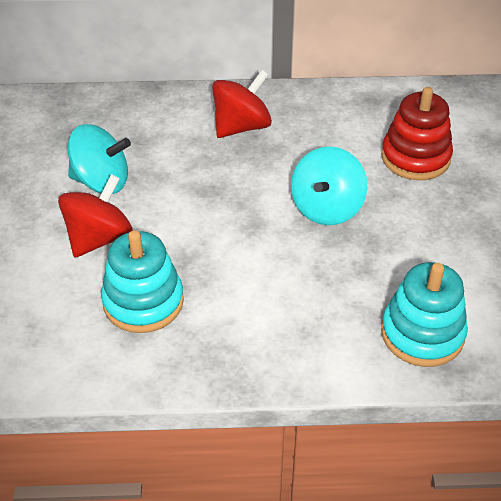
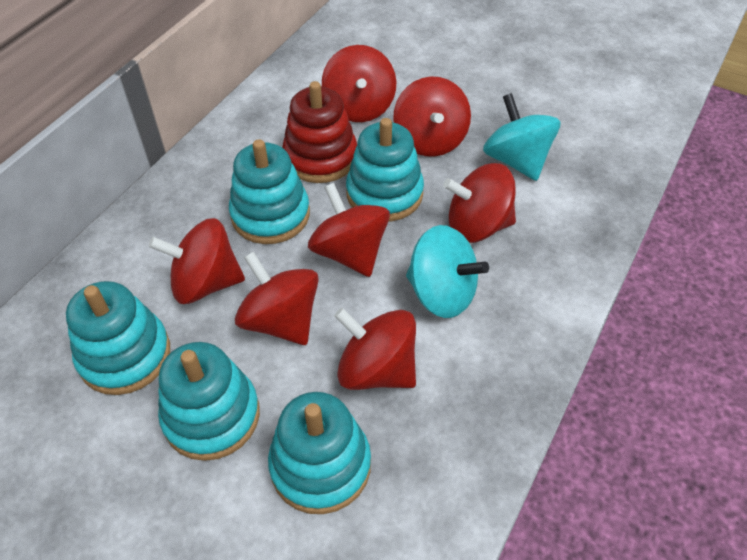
red spinning top: [58,174,132,258] [212,70,272,138] = 2 -> [149,218,245,304] [235,251,319,345] [308,183,390,277] [322,45,396,122] [334,308,416,390] [393,77,471,157] [443,163,516,243] = 7
turquoise stacking toy: [101,230,184,333] [381,262,468,367] = 2 -> [66,281,170,395] [158,342,260,461] [229,139,310,244] [268,392,371,514] [346,118,424,221] = 5

